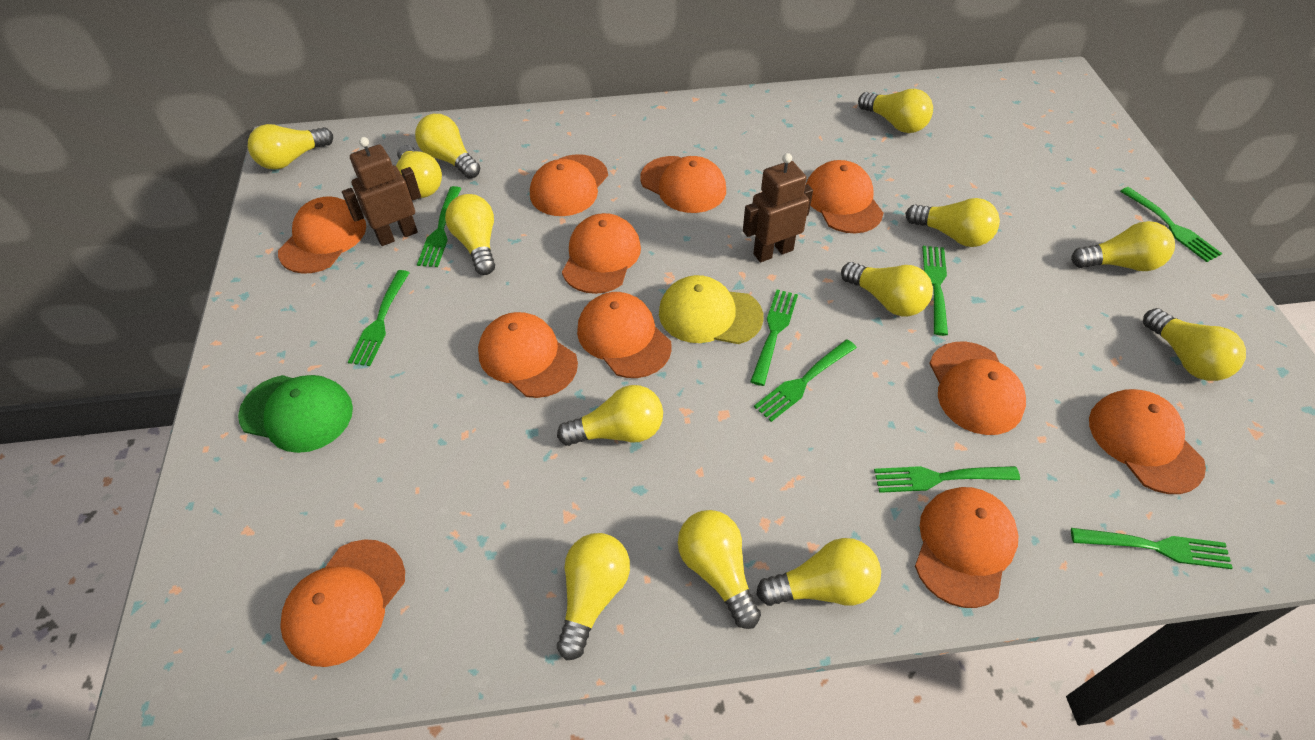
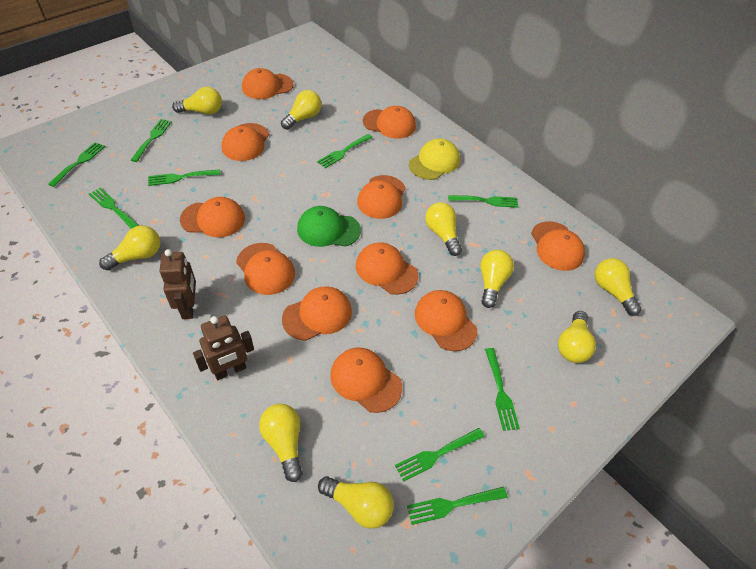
green fork: [348,270,410,366] [417,186,461,267] [750,290,798,386] [754,339,857,422] [874,466,1020,493] [922,246,948,336] [1071,528,1233,569] [1120,187,1222,262] = 8 -> [48,142,105,187] [89,188,139,229] [131,119,172,162] [148,170,221,186] [317,134,373,168] [395,428,485,482] [407,487,508,525] [448,195,519,208] [485,348,520,431] = 9
yellow light bulb: [248,124,333,170] [396,145,442,198] [415,114,480,179] [445,194,495,275] [557,385,663,446] [557,533,630,660] [678,510,761,629] [756,538,881,606] [841,262,933,316] [858,89,933,133] [905,198,1000,247] [1071,221,1175,271] [1143,308,1246,381] = 13 -> [99,225,160,270] [172,87,222,115] [259,404,303,482] [281,90,322,130] [318,476,394,529] [425,202,462,256] [480,250,514,308] [558,311,596,363] [595,258,641,316] = 9

